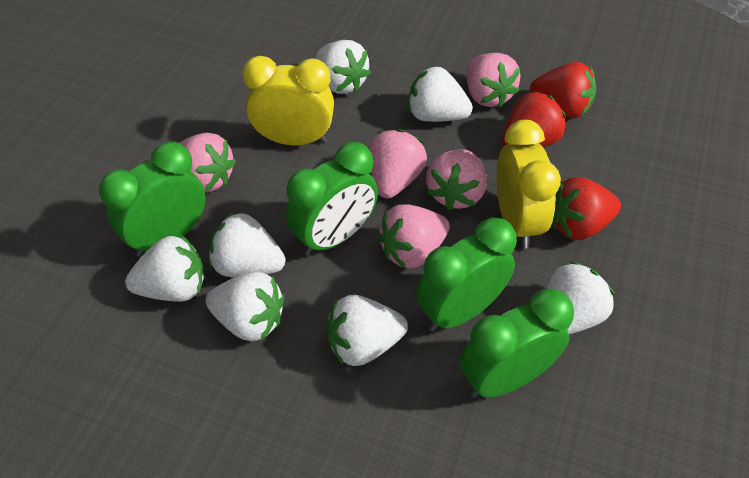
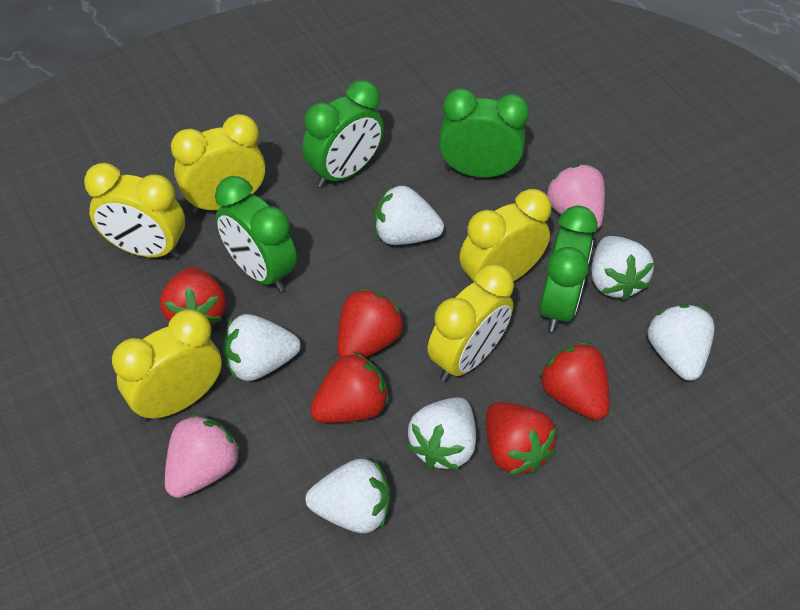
pink strawberry: [180,133,236,193] [368,129,427,199] [378,204,450,269] [426,149,487,210] [467,53,521,108] = 5 -> [165,414,241,498] [546,164,605,229] = 2
red strawberry: [502,91,566,147] [530,62,596,118] [552,177,621,240] = 3 -> [160,267,226,326] [310,352,389,423] [338,288,404,358] [486,402,556,475] [539,342,610,420] = 5
white strawberry: [125,235,205,302] [205,272,284,341] [209,212,286,277] [316,40,371,94] [327,294,408,366] [408,66,473,122] [547,261,615,334] = 7 -> [222,314,301,381] [305,459,390,533] [375,185,444,245] [407,397,476,470] [592,236,654,301] [647,305,715,381] = 6
yellow clock: [243,56,334,145] [497,120,561,249] = 2 -> [84,163,185,258] [112,309,222,421] [171,114,265,213] [427,264,514,382] [460,189,552,283] = 5

